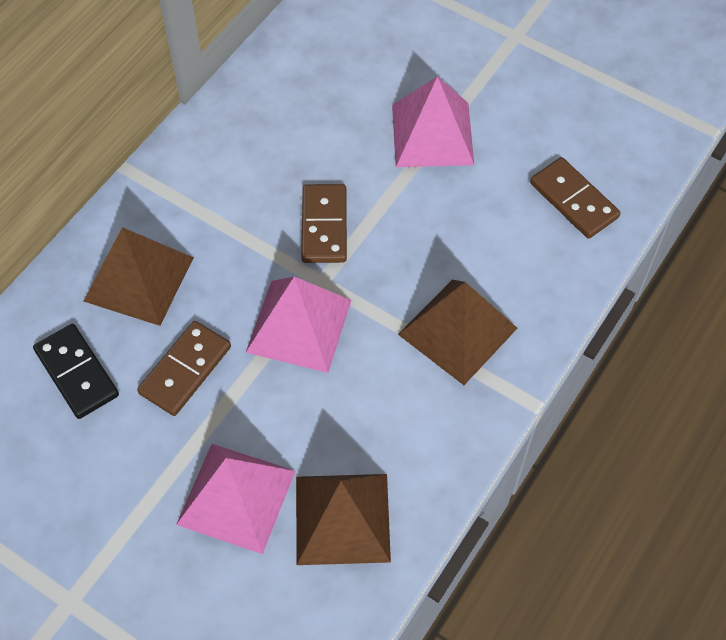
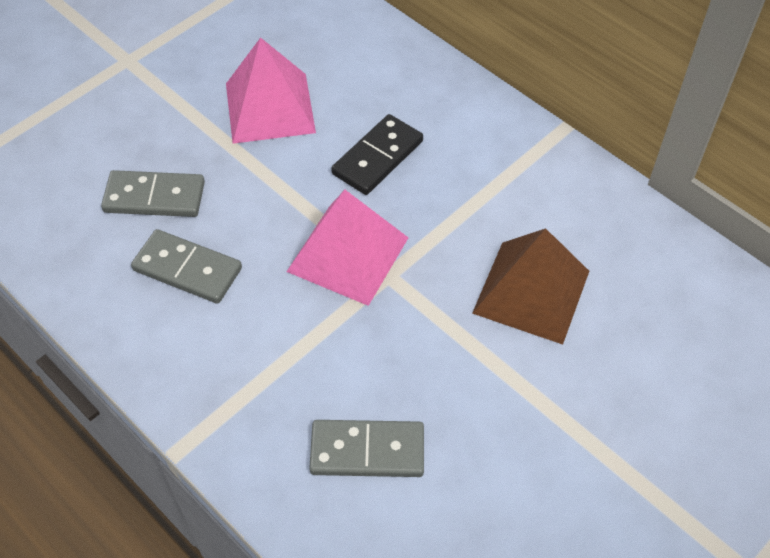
brown domino: [137,321,231,416] [301,184,347,263] [530,157,620,239] = 3 -> none = 0
brown pyramid: [83,227,194,326] [296,474,391,565] [398,280,517,385] = 3 -> [472,228,589,345] = 1
grey domino: none = 0 -> [101,170,205,217] [131,229,242,304] [309,420,424,477] = 3
pink pyramid: [176,444,295,554] [246,276,351,373] [392,76,474,167] = 3 -> [226,37,316,144] [287,190,408,306] = 2

